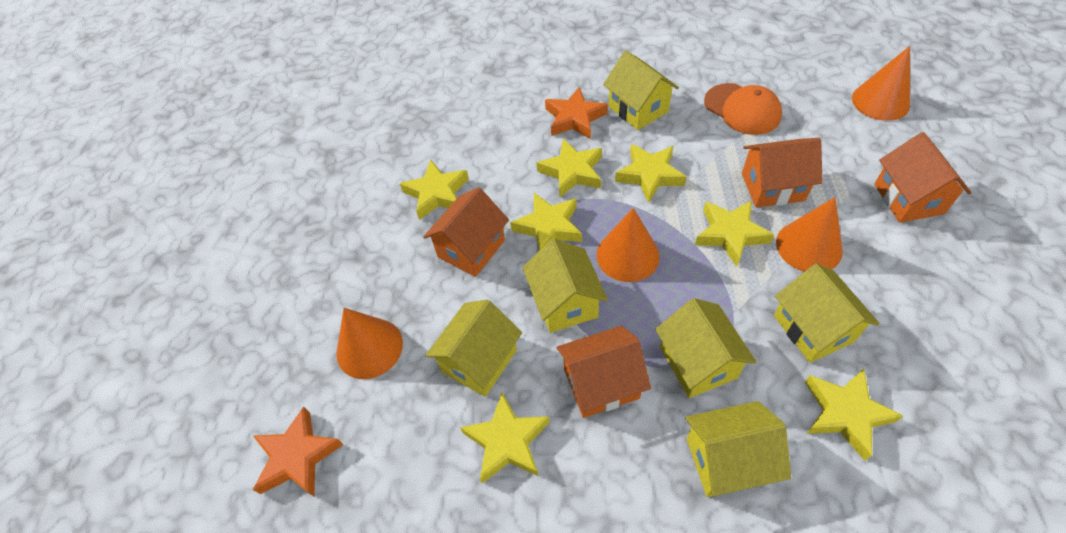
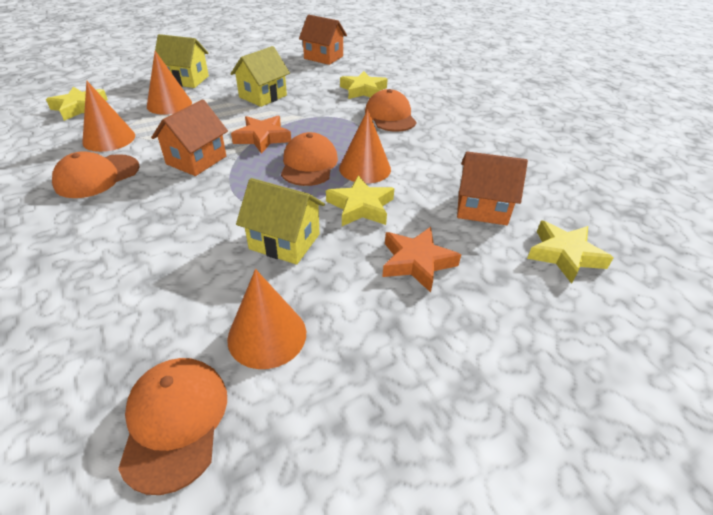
orange cap: [704,83,782,135] = 1 -> [52,151,139,198] [118,358,227,495] [281,132,338,186] [365,89,416,132] = 4
orange house: [423,187,509,277] [557,326,651,418] [742,138,823,207] [874,132,972,223] = 4 -> [151,99,228,176] [299,15,347,65] [457,151,528,225] = 3
yellow house: [425,300,522,397] [523,238,608,333] [603,50,679,130] [655,298,756,398] [685,401,791,497] [774,263,880,363] = 6 -> [155,34,209,88] [230,46,290,107] [236,178,325,265] = 3
yellow star: [400,160,469,220] [460,392,550,484] [510,193,582,250] [536,139,602,197] [615,144,687,203] [695,200,774,266] [805,369,903,461] = 7 -> [46,87,108,121] [326,175,395,226] [340,71,388,99] [527,221,614,284] = 4

